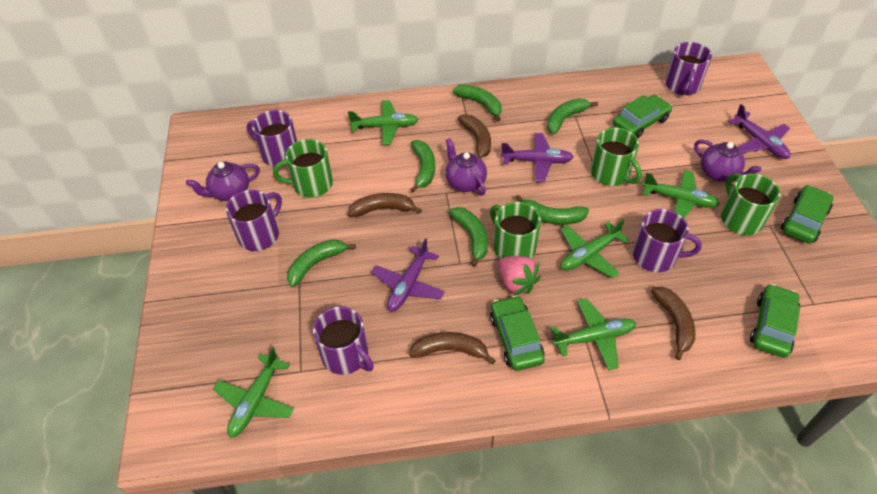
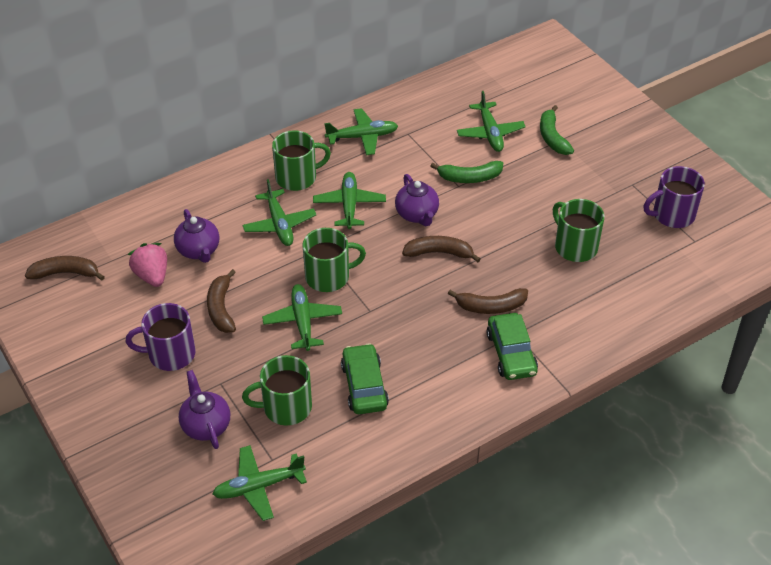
green banana: [287,239,356,287] [410,140,435,193] [449,207,488,267] [453,85,502,122] [515,194,589,225] [547,98,598,134] = 6 -> [430,161,503,183] [540,105,574,155] = 2
green car: [490,296,545,371] [613,95,672,138] [750,284,800,358] [781,185,833,244] = 4 -> [341,343,389,414] [486,313,538,380] = 2
green plane: [213,347,294,438] [348,100,419,145] [551,298,636,371] [561,219,629,278] [642,170,720,218] = 5 -> [213,445,307,521] [242,179,316,246] [262,284,342,351] [313,172,386,229] [324,108,398,155] [457,91,526,152] = 6
purple mug: [226,190,282,251] [247,110,297,166] [313,307,374,375] [632,209,702,272] [665,42,712,95] = 5 -> [126,303,196,371] [644,166,705,228] = 2
purple plane: [371,238,445,312] [501,133,574,182] [728,104,791,159] = 3 -> none = 0

